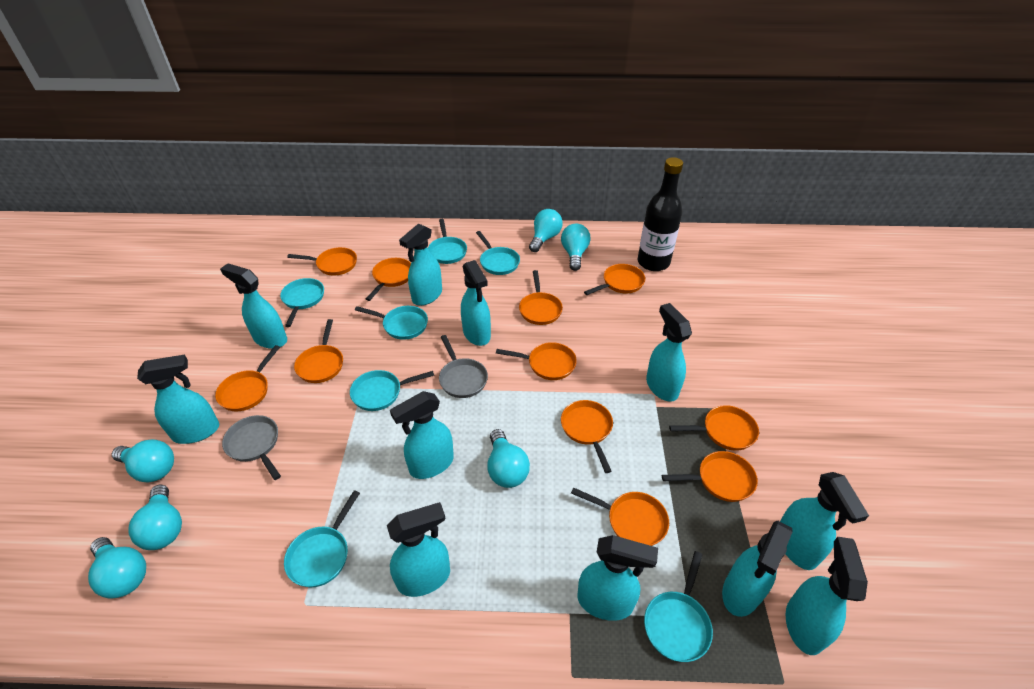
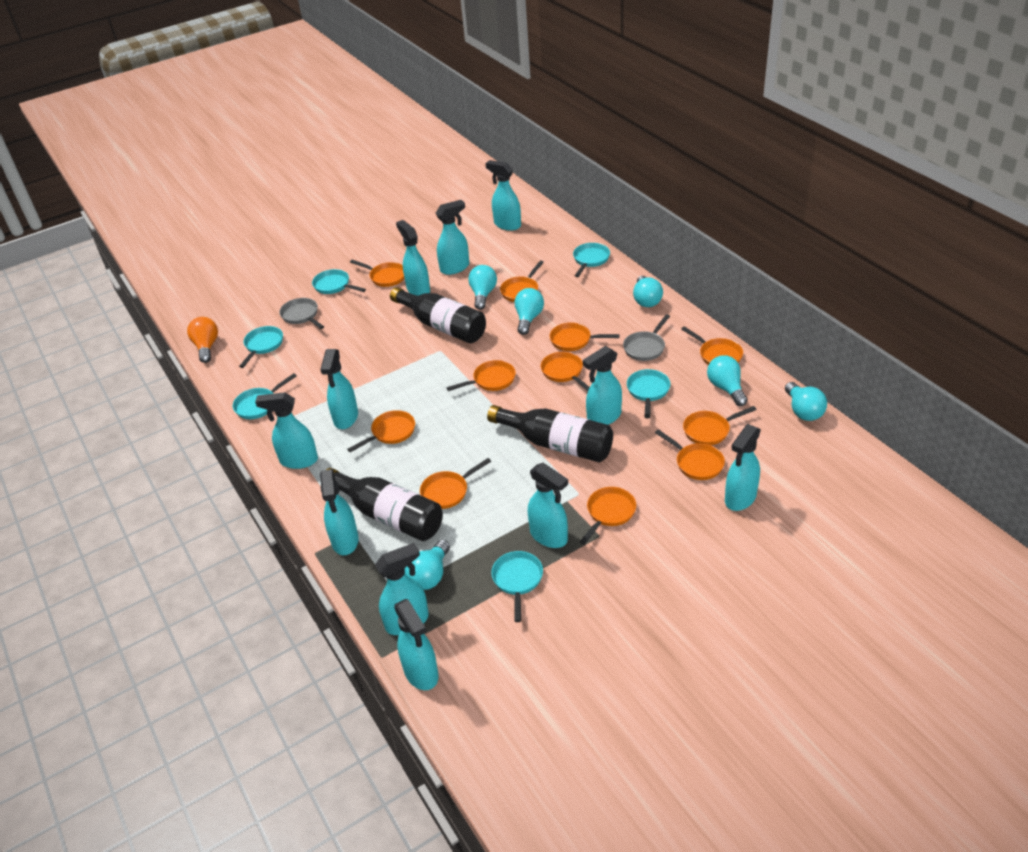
black bottle: [637,157,683,271] = 1 -> [326,468,443,541] [390,287,486,343] [487,405,613,462] = 3
orange light bulb: none = 0 -> [187,317,218,363] = 1
turquoise pan: [280,278,324,327] [284,490,360,587] [350,370,434,411] [355,306,428,340] [428,219,467,264] [476,231,520,275] [644,551,713,662] = 7 -> [233,373,297,419] [239,326,283,368] [312,269,366,294] [491,551,543,622] [573,243,610,277] [627,369,671,419] = 6

